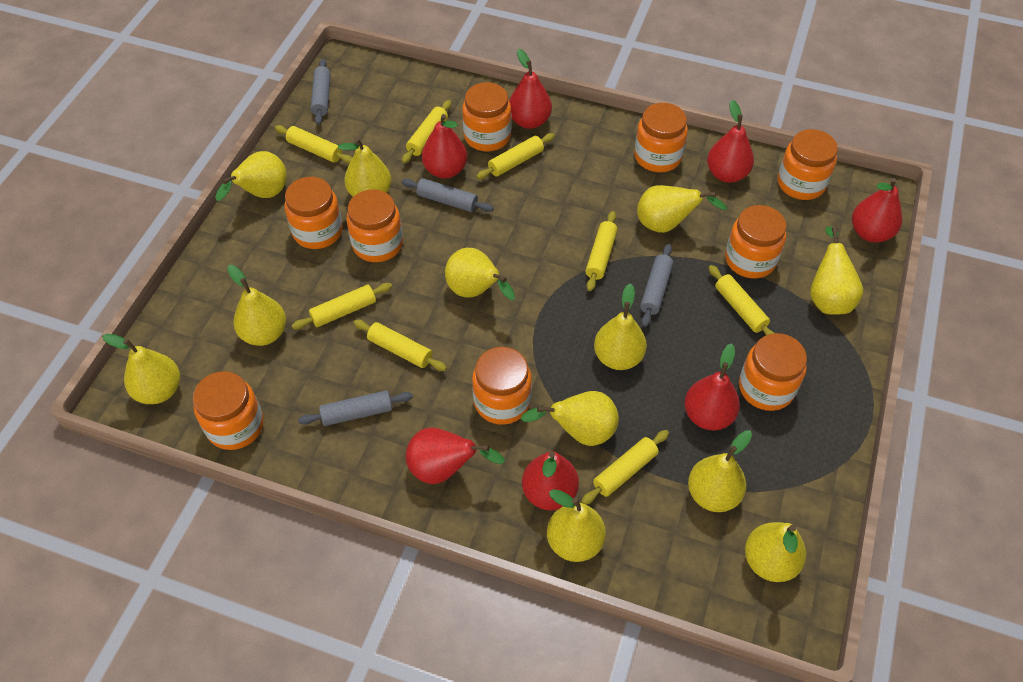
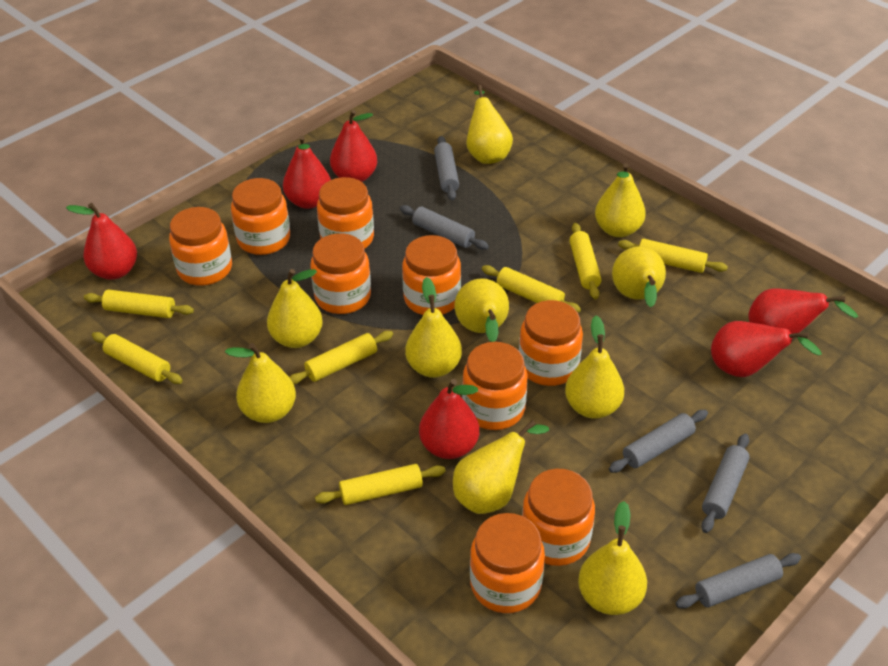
grey rolling pin: [298,390,413,426] [311,59,331,125] [402,178,494,212] [640,244,673,327] = 4 -> [400,205,489,250] [434,136,459,200] [609,410,708,473] [676,553,801,609] [701,434,750,533] = 5
red pear: [405,428,505,484] [422,114,467,179] [509,49,552,129] [522,451,579,510] [684,343,740,430] [707,100,754,183] [852,178,902,242] = 7 -> [66,203,137,280] [283,135,331,209] [330,110,377,182] [419,379,479,459] [711,321,822,377] [748,288,858,334] = 6
yellow pear: [102,334,180,404] [215,151,287,201] [227,265,286,346] [338,138,391,197] [445,248,515,300] [521,391,619,446] [547,489,606,562] [594,283,647,370] [637,185,727,233] [688,430,752,512] [745,522,806,582] [810,227,863,315] = 12 -> [225,343,296,423] [267,269,323,348] [405,277,462,378] [453,420,549,514] [455,278,509,342] [466,85,513,164] [565,316,624,419] [578,501,647,615] [595,163,646,237] [612,246,666,307] = 10
yellow rolling pin: [275,125,352,164] [292,283,392,330] [354,320,447,371] [402,100,451,163] [476,133,555,179] [581,430,669,504] [585,211,618,291] [708,265,774,335] = 8 -> [84,289,194,318] [92,332,183,384] [290,331,393,384] [315,464,446,505] [482,265,581,313] [569,223,602,299] [618,239,728,273] = 7

